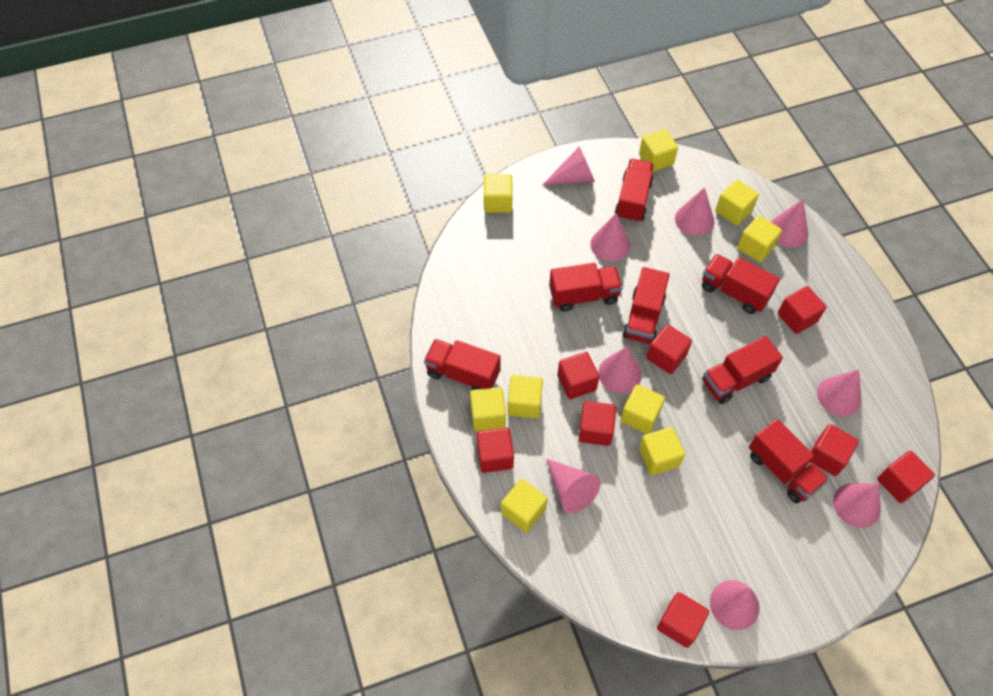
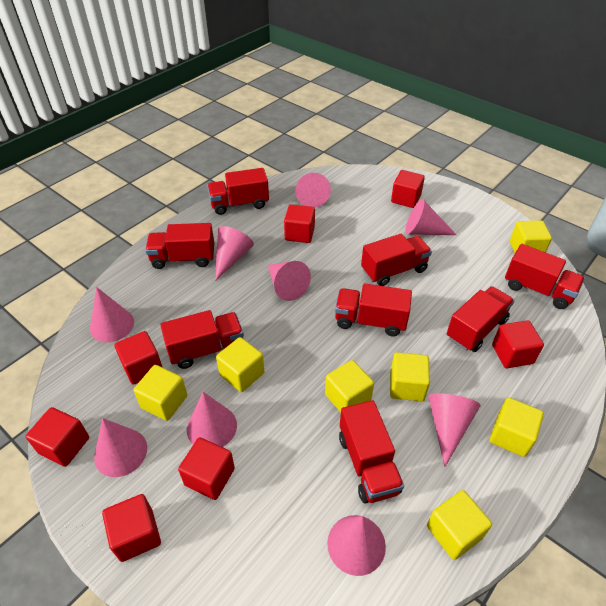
red cube: [477,428,514,473] [557,352,600,399] [579,401,616,446] [647,324,692,374] [657,592,709,648] [778,286,826,334] [810,424,859,476] [877,451,935,503] = 8 -> [26,407,89,467] [102,494,161,562] [115,331,163,385] [178,438,235,500] [284,204,315,243] [391,170,425,208] [492,320,544,368] = 7
red truck: [424,339,501,390] [549,263,623,312] [615,159,654,223] [622,267,670,344] [702,254,780,314] [702,336,783,404] [749,419,829,503] = 7 -> [145,223,214,269] [160,310,244,369] [207,168,269,215] [335,284,412,336] [339,400,404,503] [361,234,432,286] [447,286,514,352] [505,244,585,309] = 8
yellow cube: [470,387,506,431] [484,174,513,213] [501,479,548,533] [508,375,543,418] [621,384,665,434] [639,129,678,172] [639,427,685,475] [716,180,759,226] [737,216,782,262] = 9 -> [134,365,187,421] [216,337,264,392] [325,360,374,412] [390,352,430,401] [427,490,492,560] [490,397,544,457] [510,220,552,253] = 7

